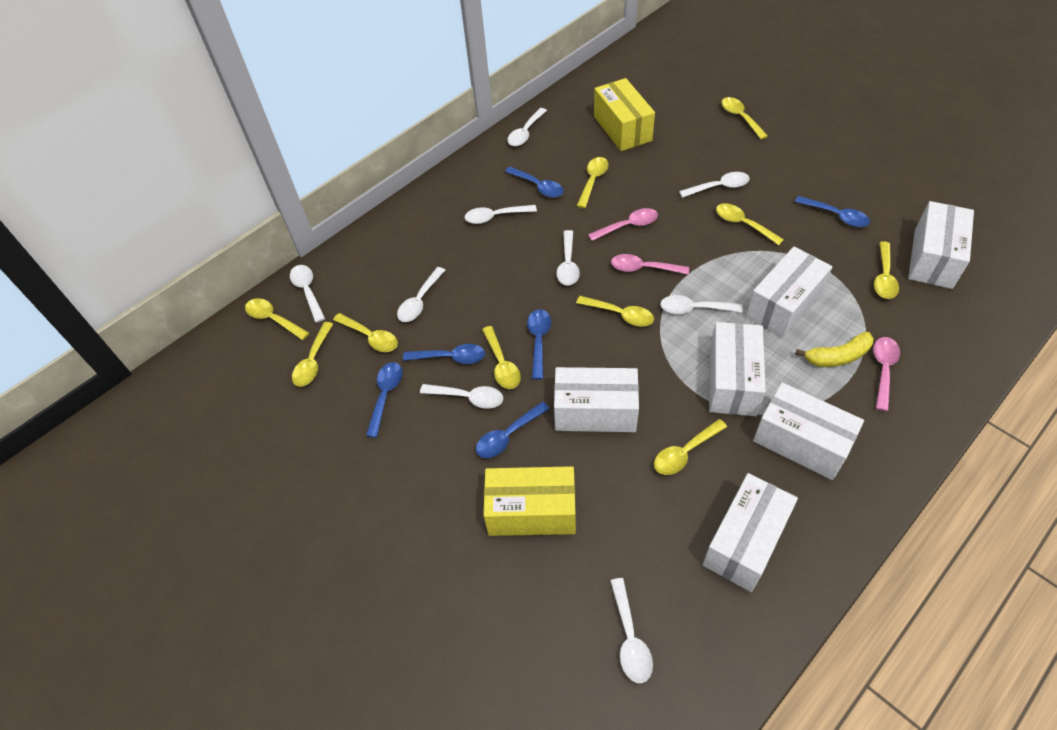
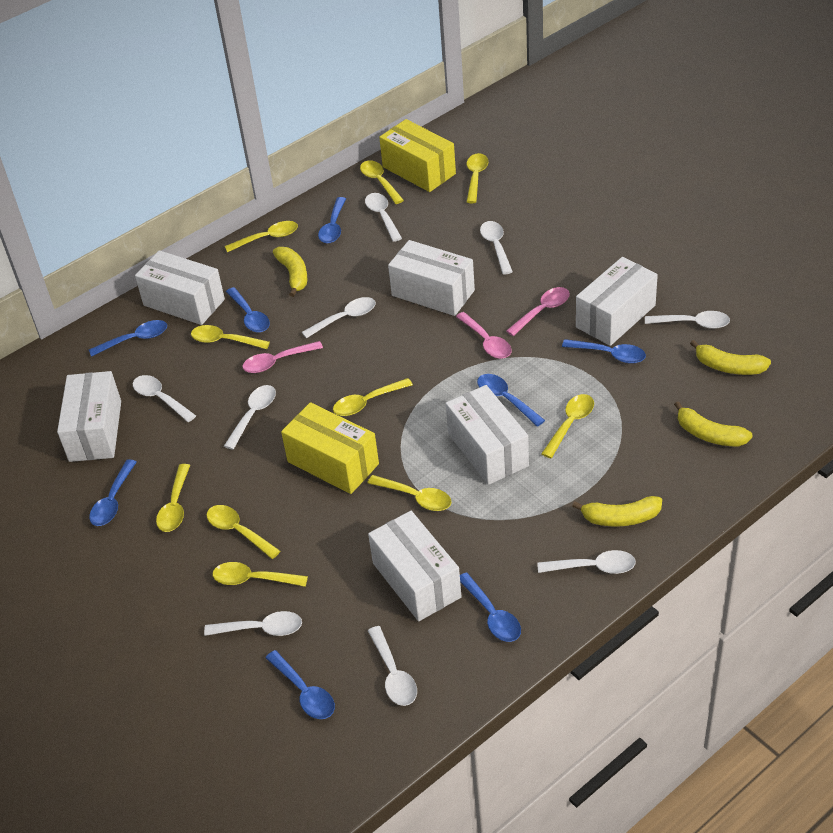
blue spoon: [366,362,403,438] [403,344,485,364] [476,401,550,458] [505,167,564,198] [527,309,551,379] [795,196,870,227] = 6 -> [89,320,167,357] [89,459,137,526] [226,287,270,333] [265,650,335,719] [318,197,346,244] [460,572,521,642] [477,374,545,427] [562,339,646,364] = 8
yellow banana: [795,332,874,367] = 1 -> [273,247,307,297] [572,496,662,527] [674,401,752,447] [690,340,771,375] = 4

